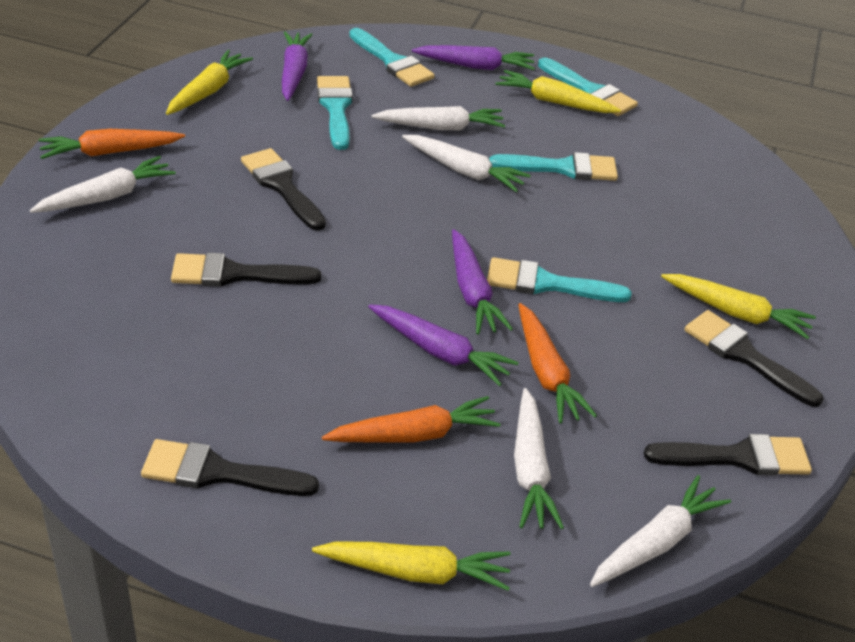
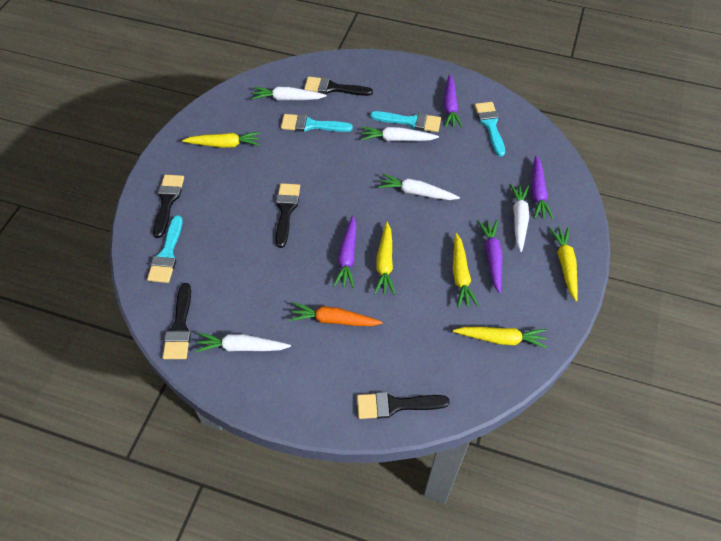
orange carrot: [39,129,185,159] [322,396,501,443] [518,303,597,424] = 3 -> [290,303,383,326] = 1
turquoise brush: [317,76,353,150] [349,28,435,87] [487,257,632,302] [489,152,618,181] [538,57,638,116] = 5 -> [147,215,183,283] [281,114,353,132] [370,111,441,132] [475,102,505,156] = 4
yellow carrot: [166,50,253,115] [312,541,511,591] [496,70,621,113] [661,274,816,339] = 4 -> [182,132,260,148] [374,222,395,295] [453,233,479,308] [453,327,548,348] [549,227,578,301] = 5

